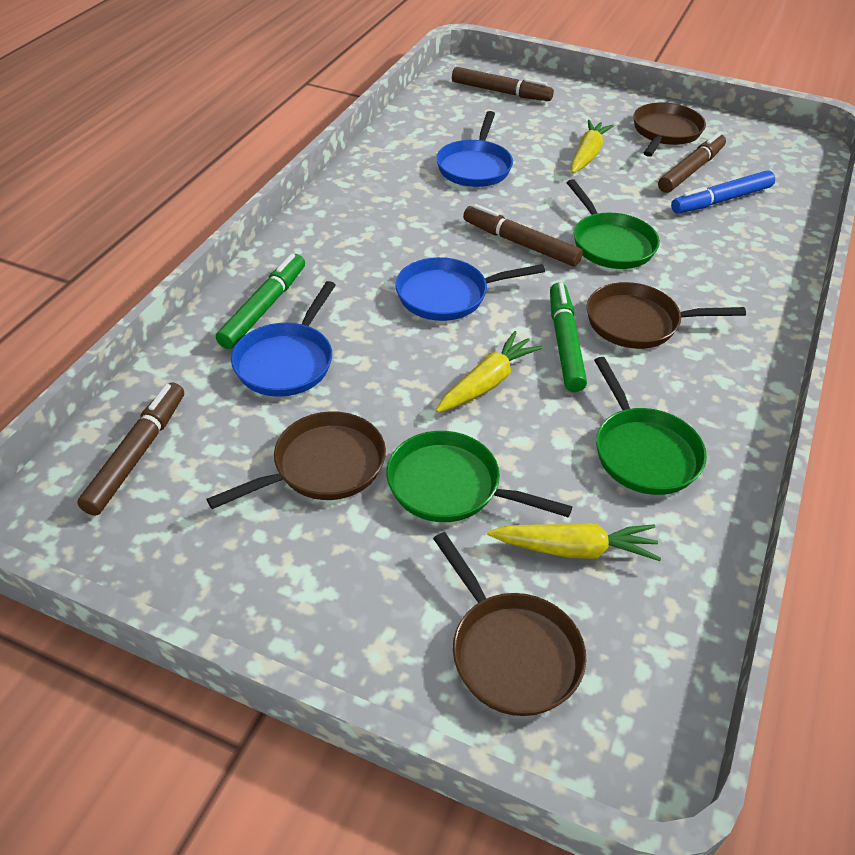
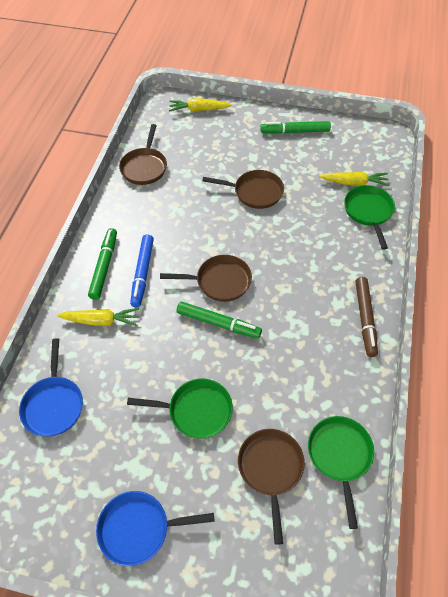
blue pan: [231,281,336,397] [395,257,545,321] [436,111,513,187] = 3 -> [19,338,83,436] [96,491,214,566] = 2
brown marker: [77,383,184,516] [452,67,554,101] [463,204,583,266] [658,132,726,193] = 4 -> [356,277,378,357] = 1
green marker: [216,253,305,349] [550,282,587,392] = 2 -> [88,228,117,300] [177,302,262,338] [260,121,331,134] = 3

